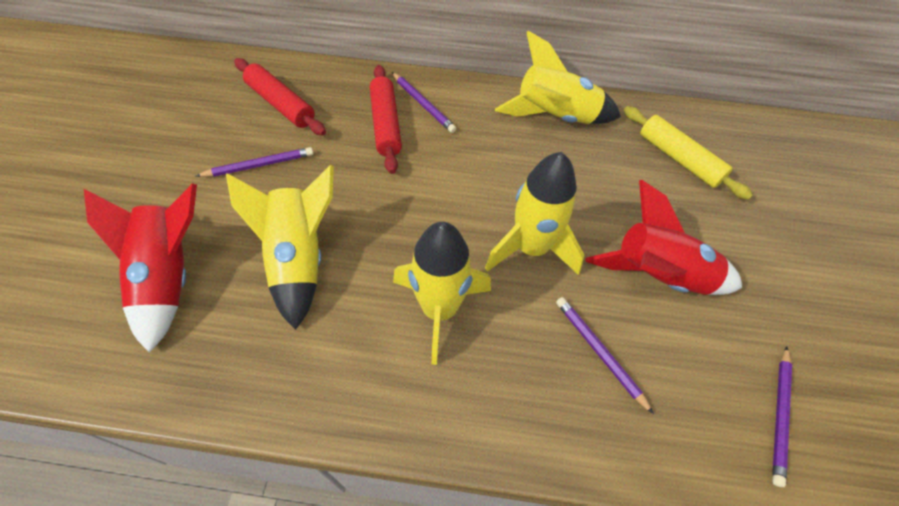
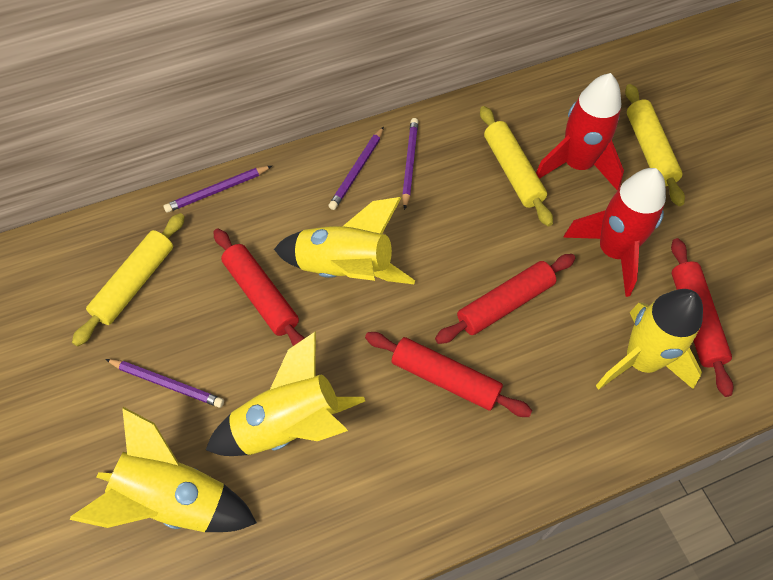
red rolling pin: [234,58,326,135] [370,65,402,174] = 2 -> [213,229,305,346] [365,332,532,417] [435,254,575,344] [671,238,733,397] = 4
yellow rolling pin: [624,106,753,200] = 1 -> [72,213,185,347] [480,106,553,227] [625,84,685,206] = 3

